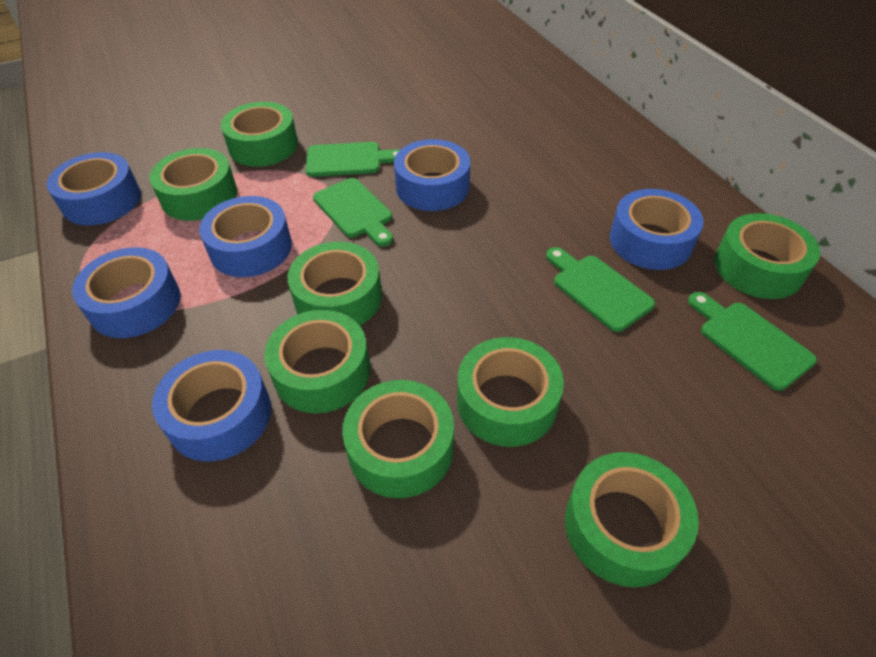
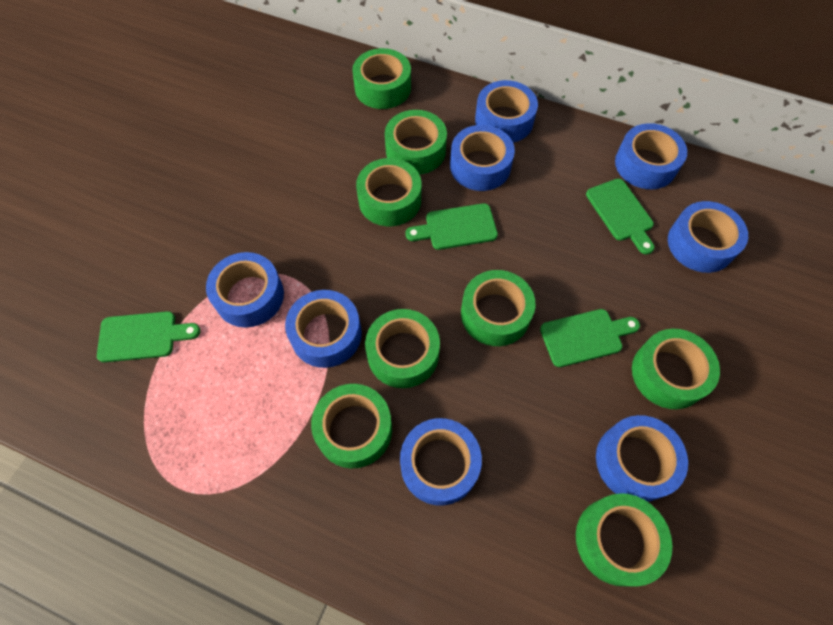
blue tape: [47,152,141,225] [72,247,181,338] [152,350,271,461] [199,196,292,277] [394,139,470,211] [610,189,704,270] = 6 -> [206,252,284,328] [285,290,362,368] [400,418,482,506] [450,125,515,191] [475,80,538,143] [596,415,688,502] [615,123,687,189] [668,201,748,273] = 8

